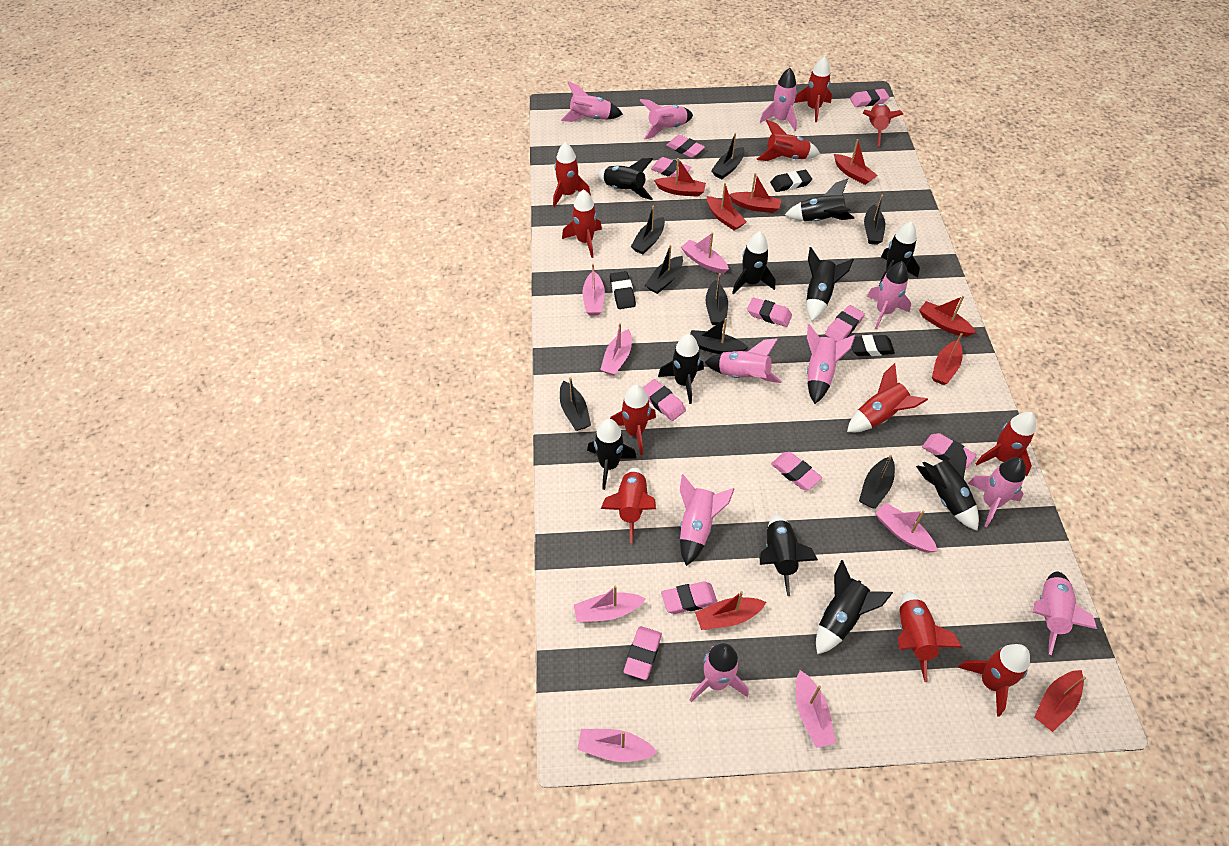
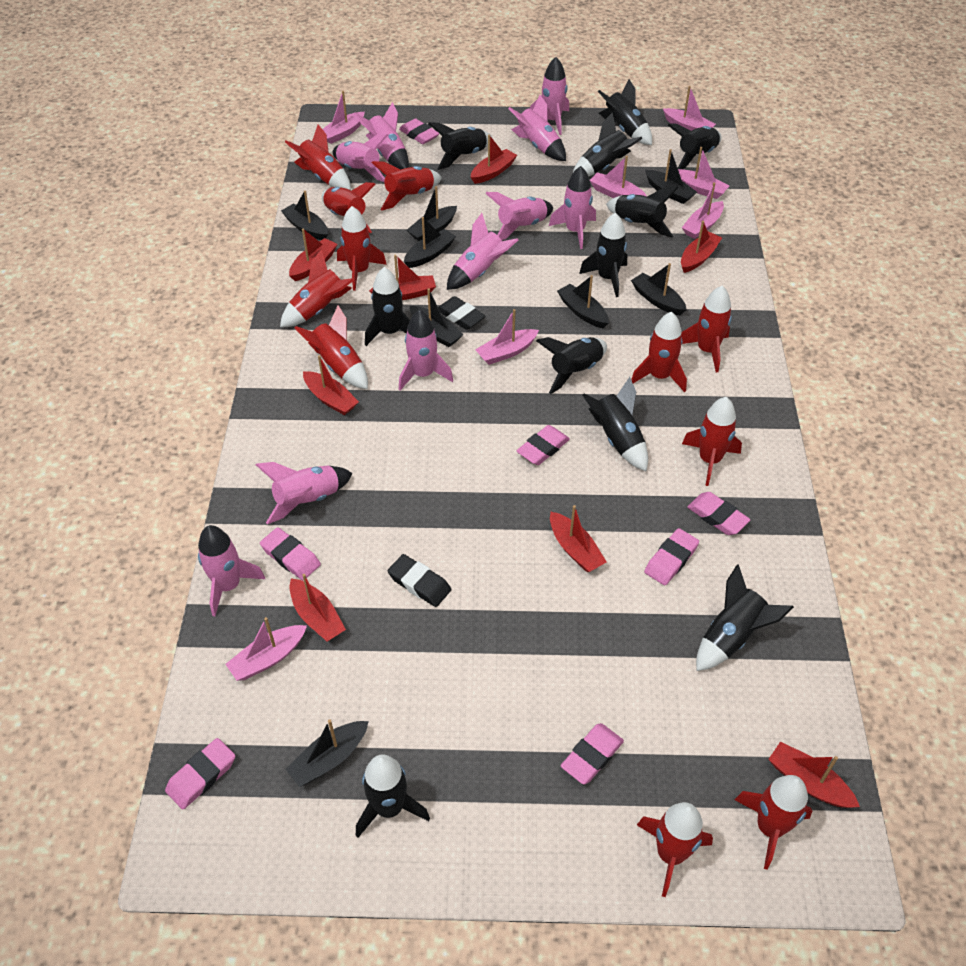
black eraser: [610,271,636,309] [770,170,812,192] [852,335,895,356] = 3 -> [388,554,451,607] [438,296,485,330] = 2
black rocket: [587,419,637,490] [597,158,653,200] [658,334,704,404] [732,231,775,295] [760,515,818,596] [785,179,854,222] [806,247,854,321] [816,560,893,654] [879,222,920,286] [916,443,979,531] = 10 -> [356,754,430,838] [365,267,410,346] [428,122,493,170] [536,337,607,394] [573,112,642,176] [579,213,627,297] [583,377,648,472] [598,79,652,145] [606,187,678,237] [668,124,722,169] [696,564,794,671] = 11
pink eraser: [624,626,662,680] [642,379,686,421] [651,157,691,177] [661,582,717,614] [666,135,705,158] [747,297,792,327] [771,452,822,490] [825,305,865,342] [850,89,889,107] [922,433,977,468] = 10 -> [165,738,235,810] [260,527,321,580] [399,118,439,144] [517,425,570,465] [561,723,624,784] [644,528,699,585] [687,492,750,535] = 7

